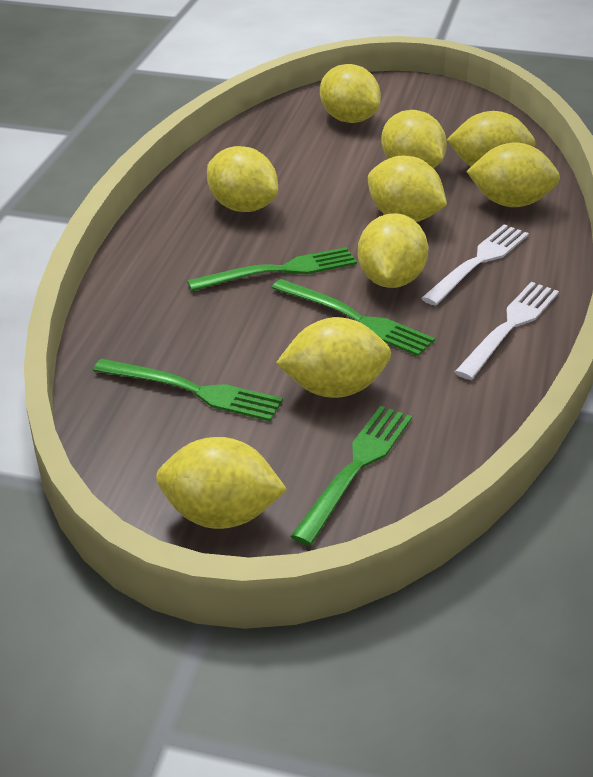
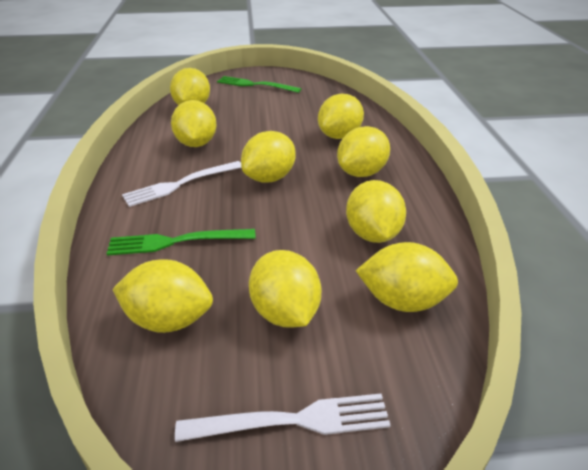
green fork: [93,359,283,421] [187,247,357,291] [272,279,435,356] [291,406,412,545] = 4 -> [107,229,256,256] [217,76,301,93] = 2

